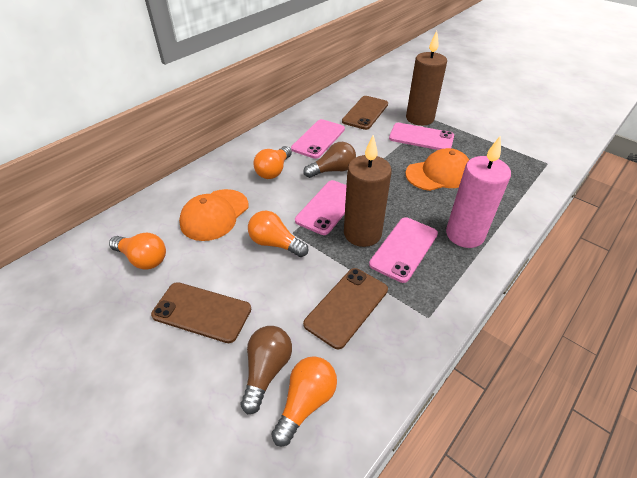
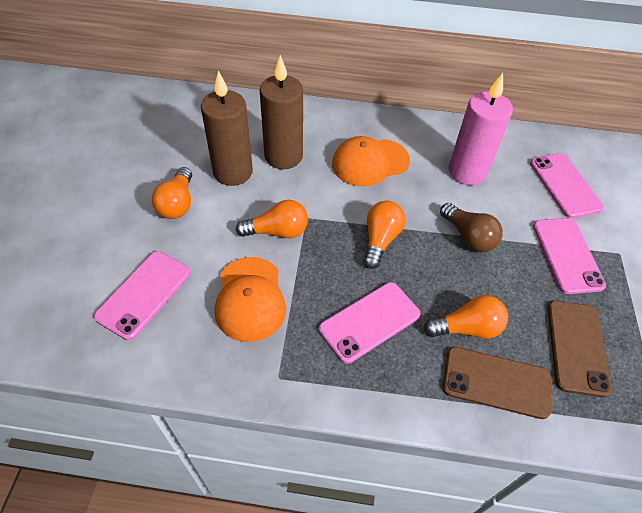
brown light bulb: [241,326,292,414] [303,142,356,178] = 2 -> [440,203,503,252] = 1
brown phone: [151,282,251,343] [303,268,388,349] [342,96,388,130] = 3 -> [443,347,551,419] [548,301,612,397] = 2

